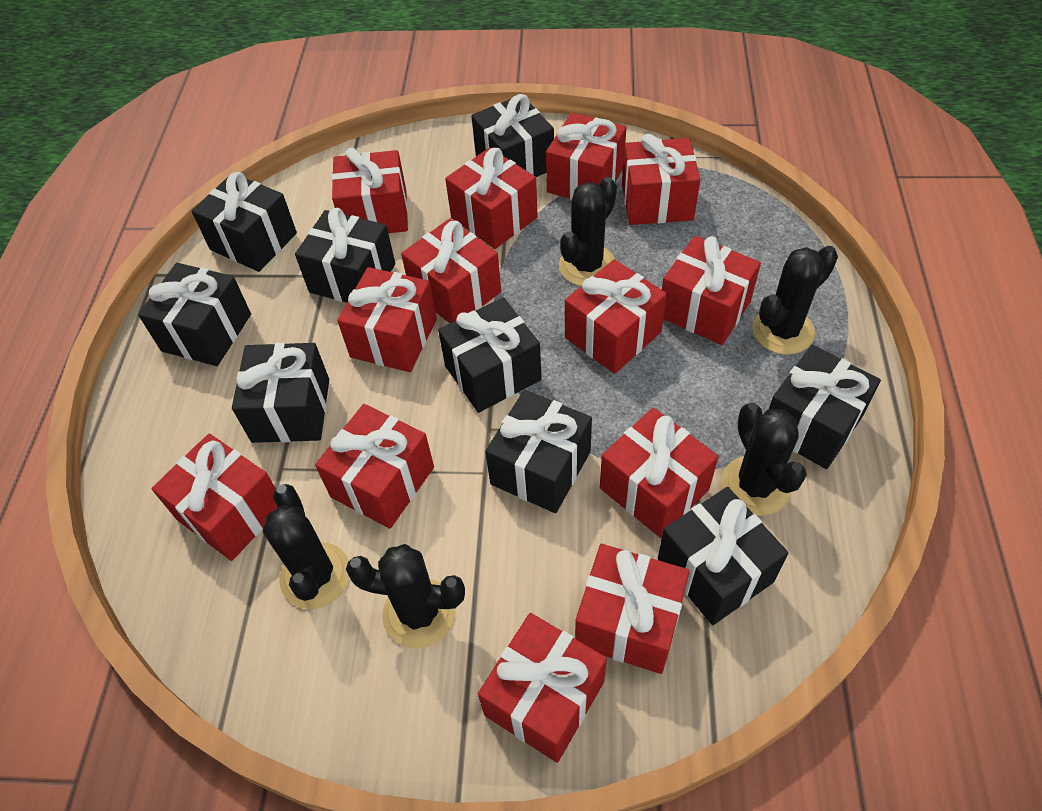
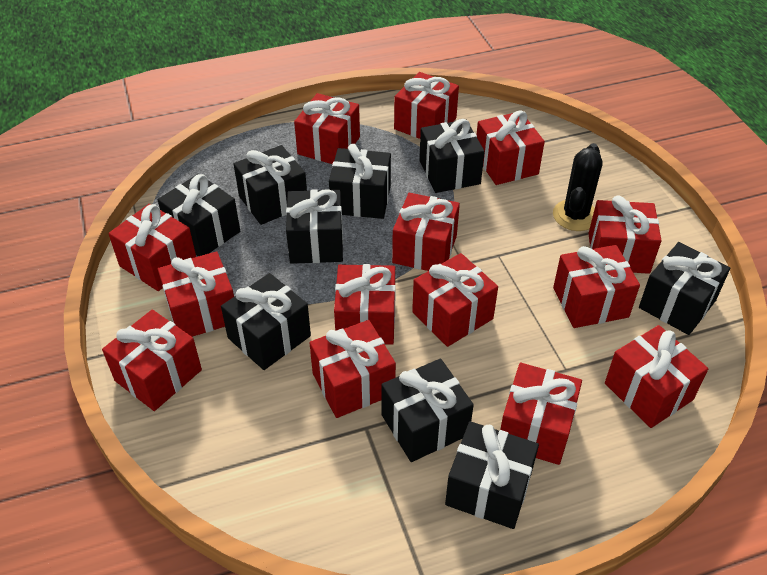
black cactus: [263,484,350,609] [346,544,465,648] [559,177,617,286] [721,402,807,516] [752,246,838,355] = 5 -> [553,143,602,231] = 1
red gift: [151,433,278,561] [315,404,434,529] [332,147,408,233] [337,267,437,372] [401,219,501,323] [445,148,538,249] [478,613,607,763] [546,113,626,200] [565,259,667,374] [575,544,690,674] [600,408,719,538] [622,134,701,225] [662,236,761,345] = 13 -> [102,310,202,411] [108,204,196,291] [158,251,234,337] [294,93,360,164] [309,320,396,418] [334,264,396,345] [392,193,460,271] [394,72,459,139] [412,253,498,347] [477,110,545,185] [500,363,582,465] [553,245,640,328] [589,196,662,274] [605,325,708,428] = 14

